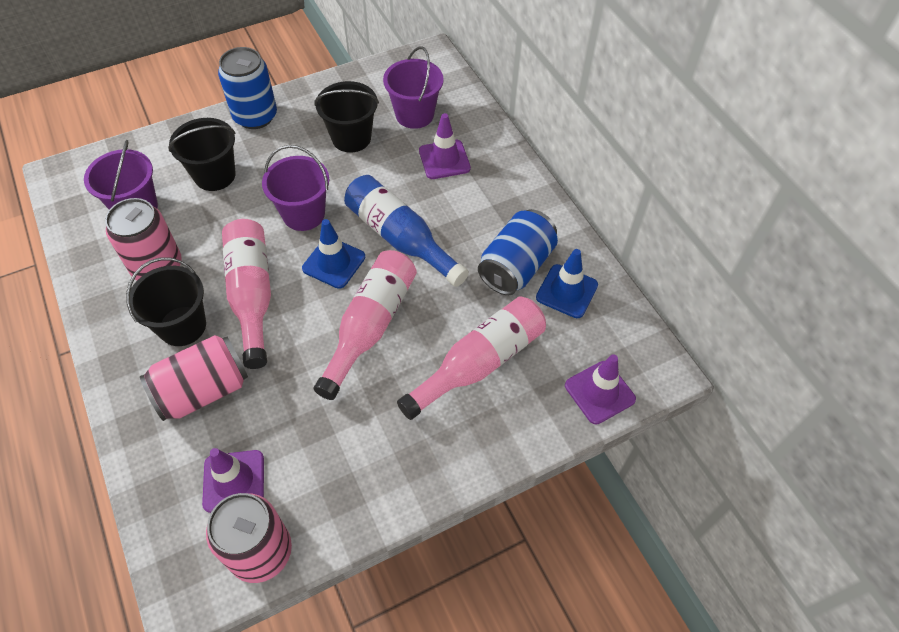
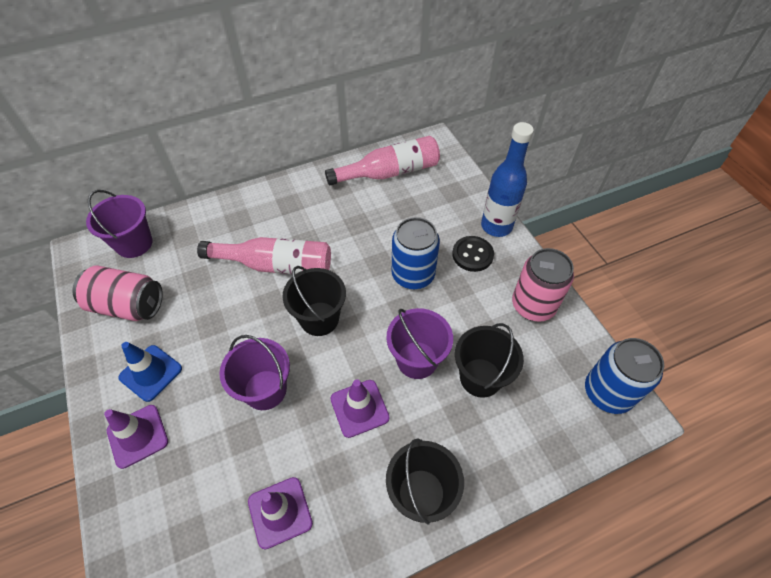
black button: none = 0 -> [452,236,494,272] = 1
blue traffic cone: [302,219,365,289] [536,249,598,318] = 2 -> [118,342,182,402] = 1
pink bottle: [222,219,271,369] [314,250,417,400] [397,297,546,420] = 3 -> [197,237,331,275] [325,136,440,185] = 2
pink can: [105,198,182,280] [140,335,248,421] [206,493,292,583] = 3 -> [72,266,163,321] [512,248,574,322] = 2

